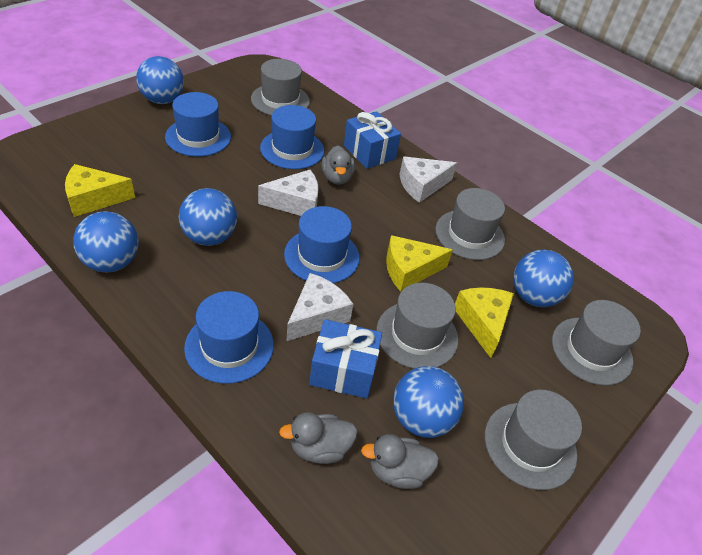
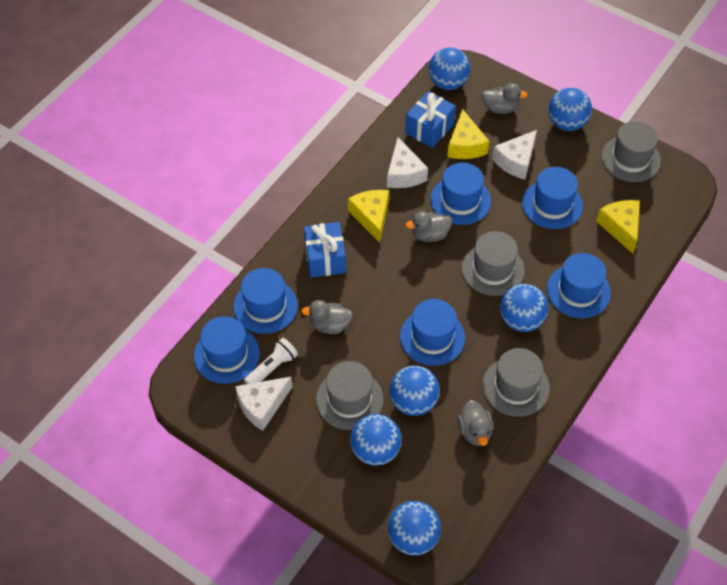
blue ball: [73,212,139,272] [136,56,184,104] [178,188,237,246] [393,366,464,438] [513,250,574,307] = 5 -> [350,414,402,466] [387,501,441,556] [389,366,440,416] [429,47,470,90] [500,284,548,332] [548,88,592,131] = 6
blue hat: [165,92,231,157] [184,291,274,384] [260,105,324,169] [284,206,360,283] = 4 -> [194,316,260,384] [233,268,298,334] [400,299,465,366] [430,163,491,225] [522,167,583,229] [547,253,611,318] = 6
grey duck: [279,412,358,464] [322,145,355,185] [361,434,439,489] = 3 -> [301,300,353,334] [406,211,452,242] [458,400,493,446] [482,83,528,114] = 4
grey hat: [251,59,310,116] [376,283,458,369] [435,188,505,260] [485,390,582,490] [552,300,641,386] = 5 -> [316,361,384,430] [462,231,525,296] [483,348,550,417] [601,121,661,182] = 4
white flashlight: none = 0 -> [244,338,298,384] = 1

